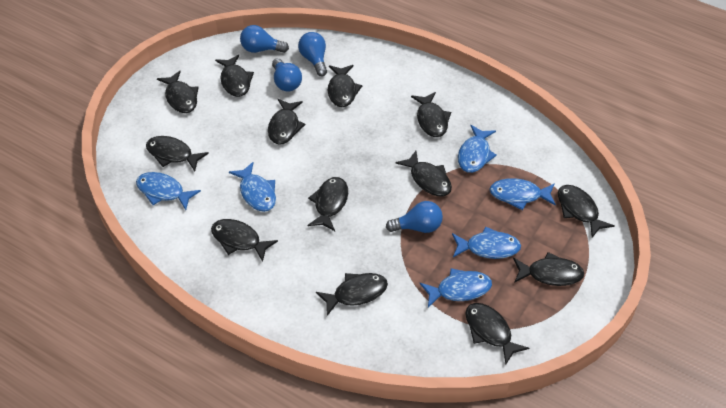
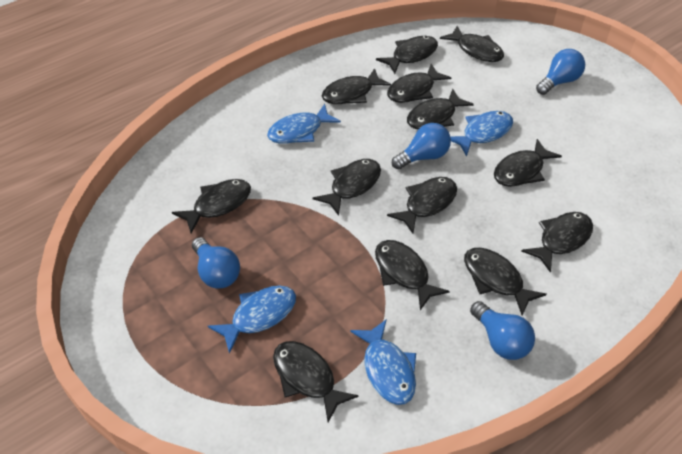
blue fish: [136,172,201,210] [229,162,276,212] [420,268,492,308] [452,226,521,259] [458,125,497,173] [489,178,556,210] = 6 -> [208,285,296,354] [267,104,341,144] [350,319,416,405] [450,111,513,157] = 4

